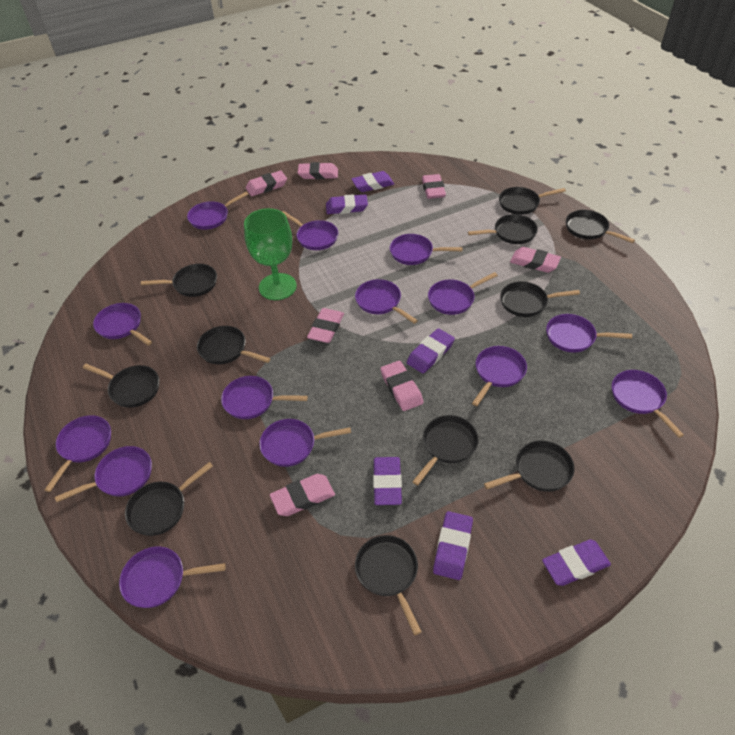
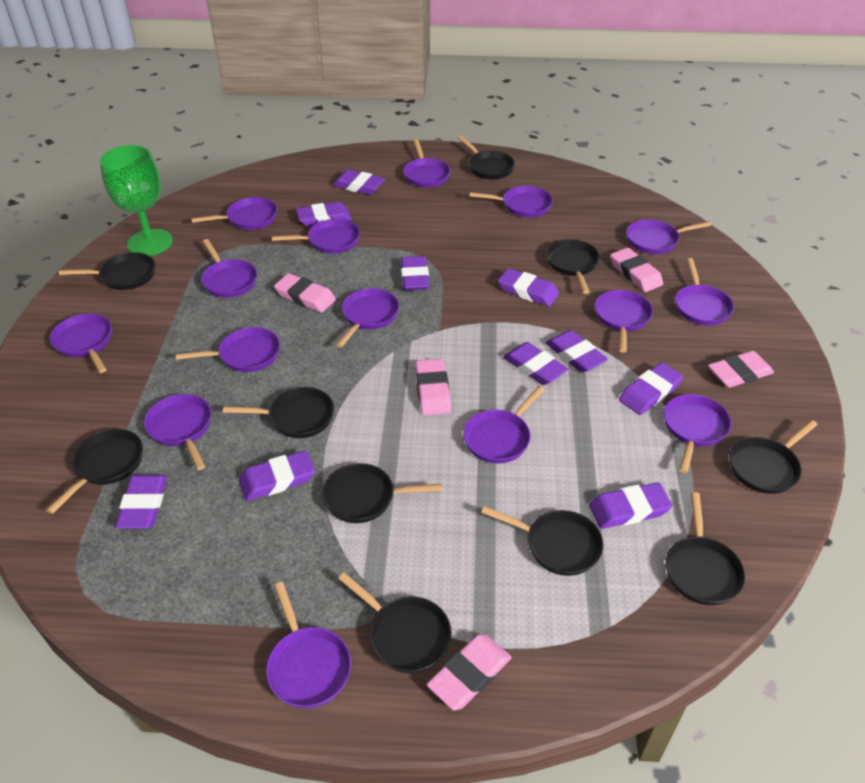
black pan: [83,364,159,408] [125,462,213,536] [141,264,217,297] [197,326,270,364] [355,535,421,635] [412,415,479,486] [468,214,538,244] [484,441,575,492] [499,187,566,215] [500,281,580,317] [566,210,635,243] = 11 -> [46,429,143,514] [59,252,155,290] [223,387,334,438] [322,463,442,523] [338,572,452,673] [458,136,515,179] [481,506,603,576] [546,239,600,294] [666,492,745,605] [729,420,817,494] = 10
pink eraser: [246,171,287,196] [270,474,335,516] [298,162,338,179] [307,308,344,343] [380,361,424,411] [422,174,446,199] [510,247,561,273] = 7 -> [274,273,336,312] [415,359,451,415] [427,634,512,710] [611,248,663,292] [708,351,774,388] = 5
purple eraser: [326,194,368,214] [351,171,394,192] [373,457,402,505] [407,328,455,374] [433,511,473,580] [542,539,611,586] = 6 -> [115,475,167,529] [239,450,315,501] [296,202,352,227] [333,170,385,195] [401,256,430,290] [498,268,559,306] [503,342,568,385] [546,330,608,373] [589,482,672,529] [619,362,683,415] = 10
purple pan: [45,415,111,492] [55,446,152,502] [93,303,152,346] [119,547,225,608] [187,192,249,230] [221,376,308,419] [259,419,351,467] [283,211,338,250] [355,279,418,324] [390,234,463,265] [428,272,498,315] [472,346,527,406] [546,314,632,353] [612,370,684,438] = 14 -> [50,313,112,373] [144,394,211,470] [175,327,280,372] [191,197,278,230] [201,239,257,298] [266,582,351,708] [272,219,360,254] [336,288,399,348] [403,139,451,187] [463,386,545,463] [470,186,553,217] [595,290,653,353] [626,219,711,254] [664,394,731,473] [675,258,734,325] = 15

